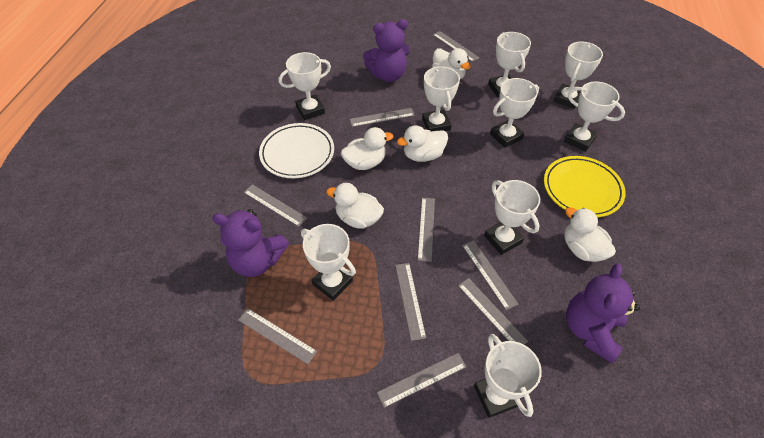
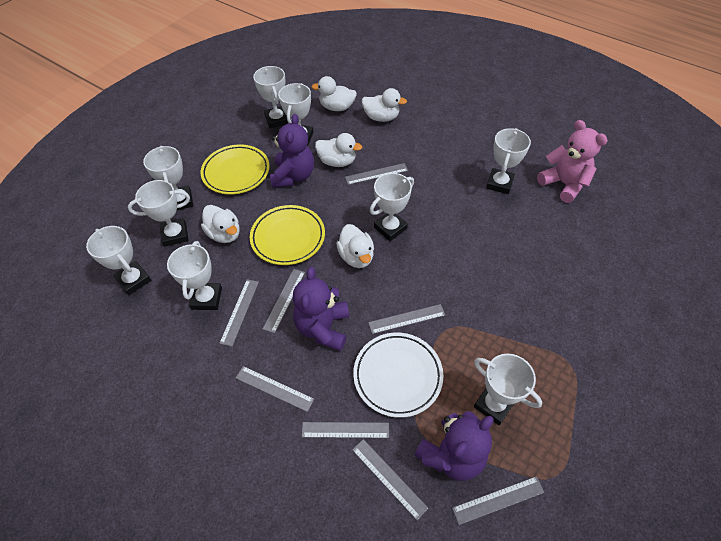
grey ruler: [238,308,317,364] [244,184,307,227] [350,108,415,127] [377,353,467,408] [395,263,426,341] [418,198,435,262] [433,31,479,62] [458,278,528,344] [462,240,518,310] = 9 -> [219,279,259,347] [236,366,314,412] [263,269,305,333] [302,422,389,438] [345,163,408,185] [352,439,428,521] [368,304,445,334] [452,476,544,525] = 8
pink teddy bear: none = 0 -> [537,120,607,203] = 1
yellow plate: [544,156,625,218] = 1 -> [201,144,270,195] [250,205,325,265] = 2

